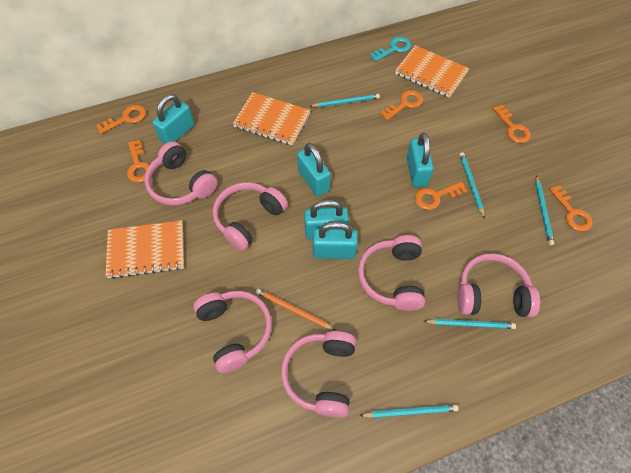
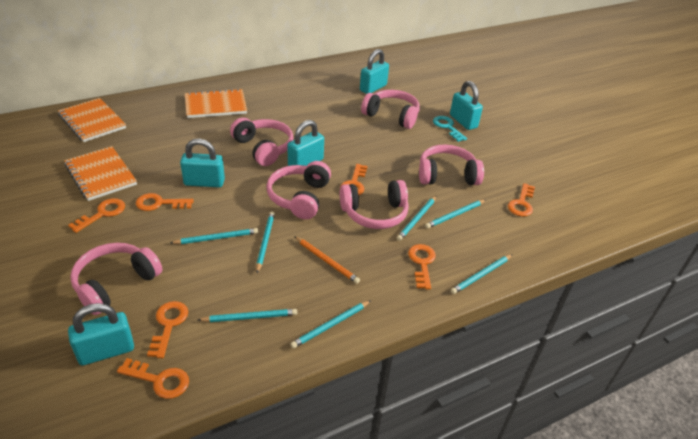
orange key: [96,105,146,134] [127,140,150,183] [380,90,423,120] [415,182,467,210] [493,105,531,143] [549,185,592,231] = 6 -> [68,198,125,233] [117,358,189,399] [136,193,194,211] [147,301,188,358] [340,164,367,195] [408,244,436,289] [508,183,535,217] = 7
turquoise pencil: [310,94,380,107] [359,405,459,418] [424,319,516,329] [460,152,485,219] [535,175,554,245] = 5 -> [170,228,258,244] [198,309,297,322] [256,212,275,273] [291,301,371,348] [397,196,436,241] [425,200,486,228] [451,254,513,294] = 7

